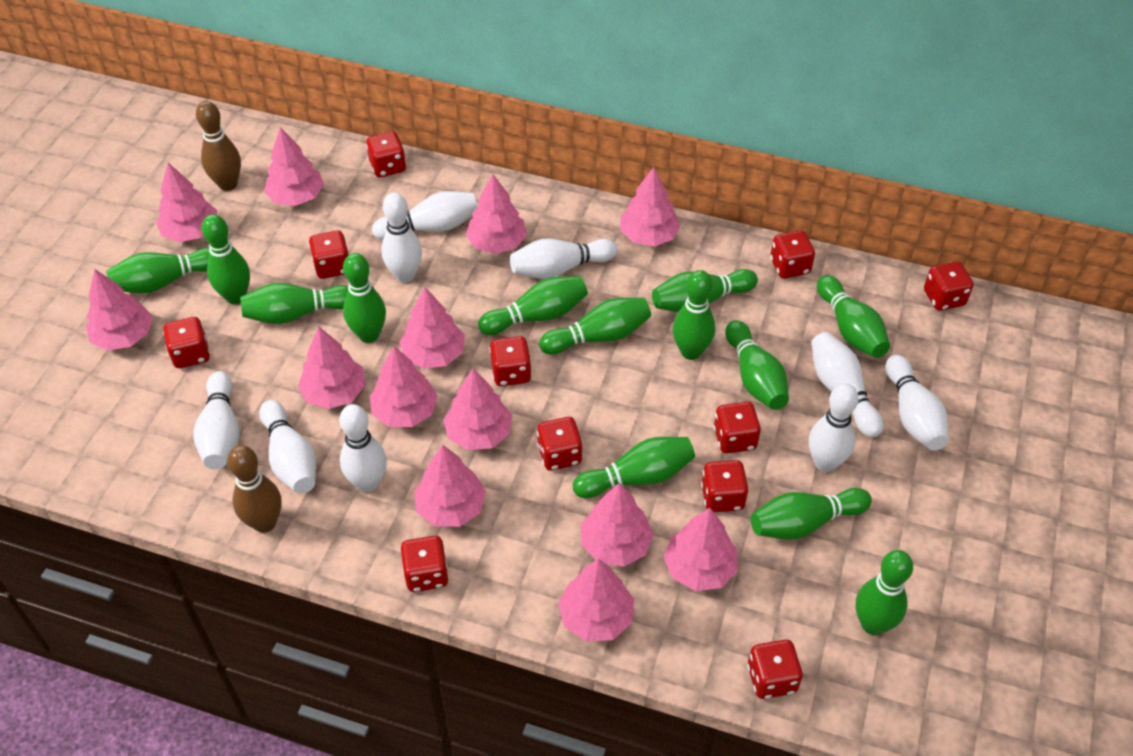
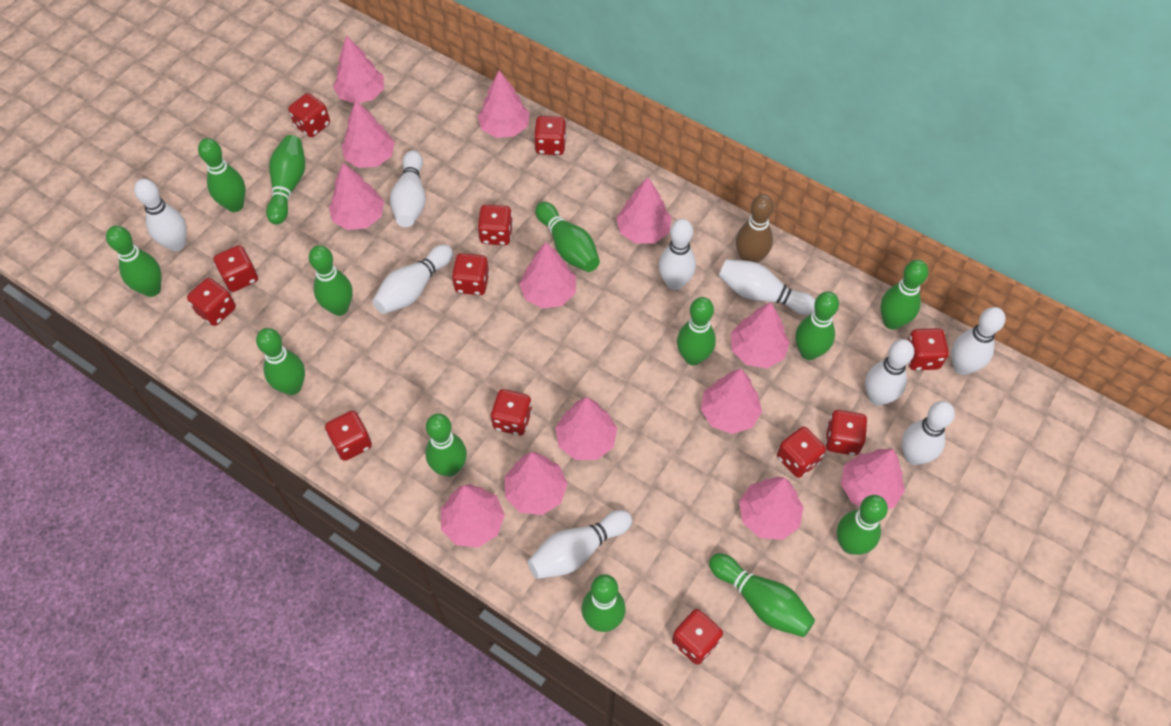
brown bowling pin: [196,101,241,191] [227,445,282,533] = 2 -> [736,194,774,263] = 1
red dice: [163,317,210,368] [309,230,349,279] [366,132,406,177] [401,536,449,592] [489,336,532,386] [537,417,583,471] [701,460,748,512] [714,402,761,454] [747,639,803,699] [770,230,815,279] [924,262,973,311] = 11 -> [187,278,236,326] [214,245,258,292] [288,93,330,137] [325,411,372,461] [452,253,490,295] [477,205,513,245] [491,389,532,436] [534,116,566,155] [672,609,723,665] [777,427,826,478] [825,410,868,456] [907,328,949,370] = 12

